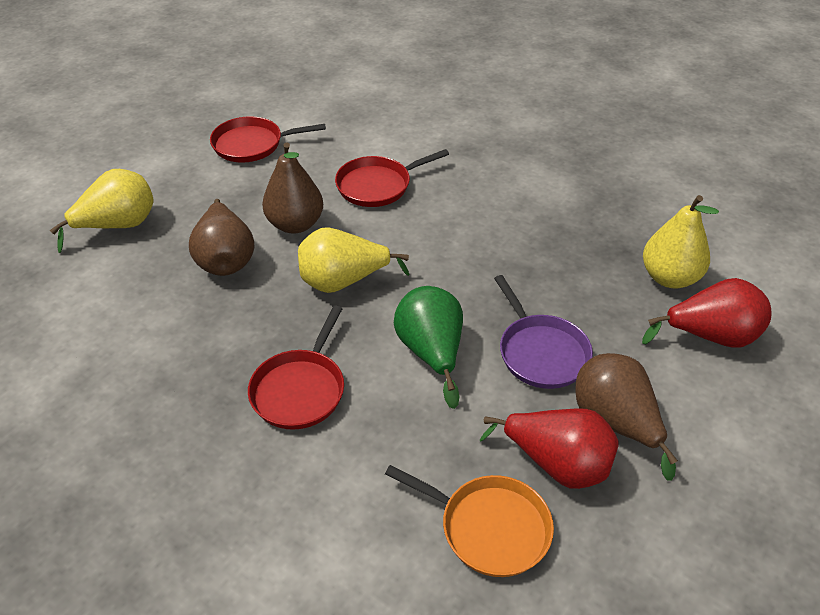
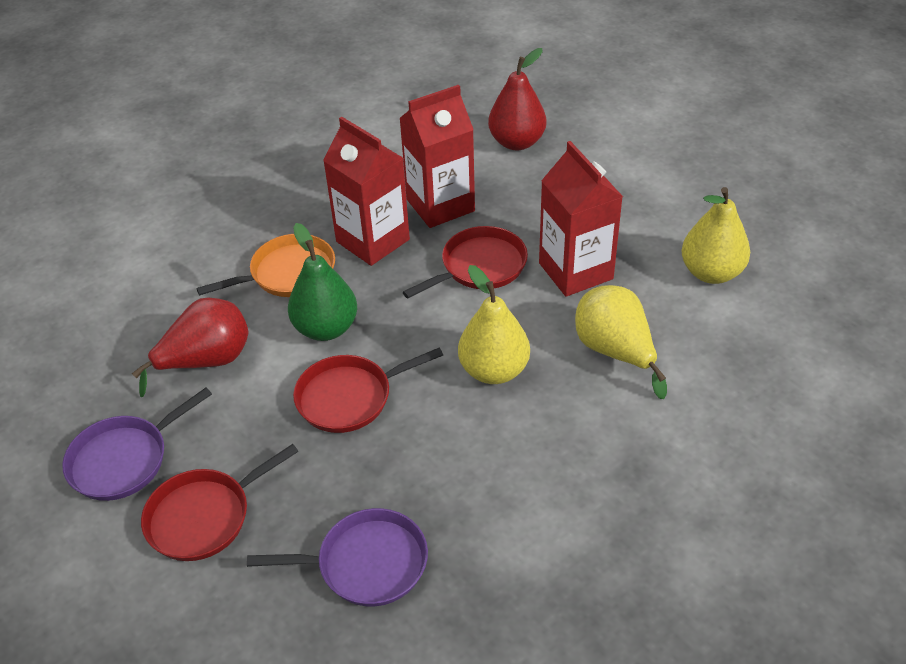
brown pear: [189,199,254,276] [262,142,323,234] [575,353,678,481] = 3 -> none = 0
purple pan: [494,275,593,389] = 1 -> [62,388,212,501] [247,508,428,606] = 2
red carton: none = 0 -> [323,116,410,266] [399,85,475,228] [539,141,623,297] = 3

